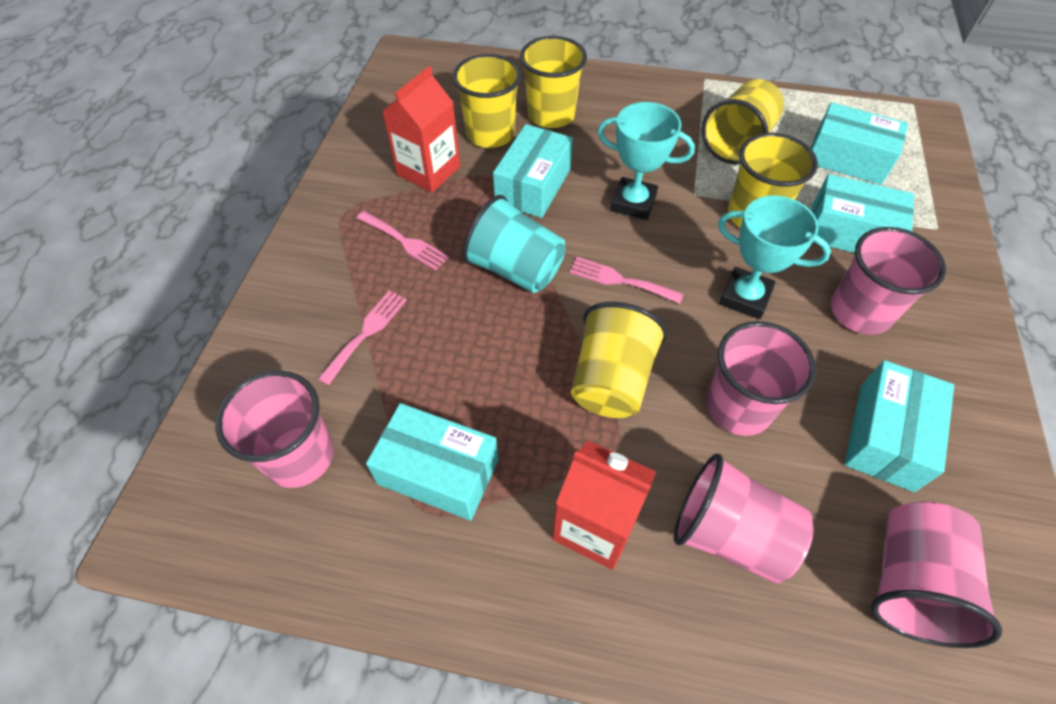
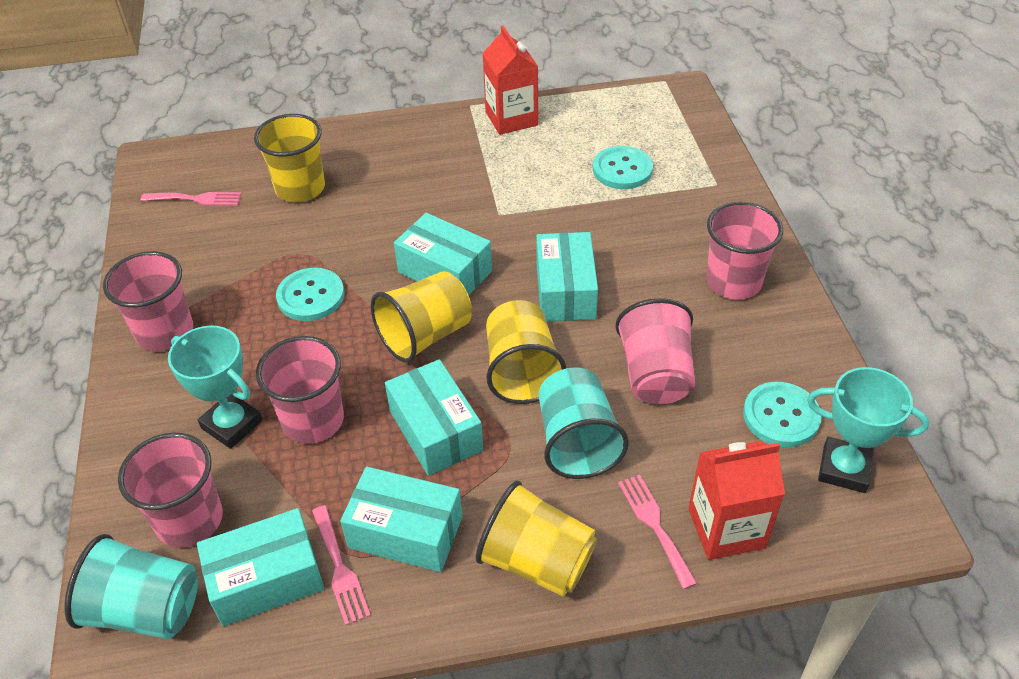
turquoise button: none = 0 -> [276,268,344,321] [593,146,653,189] [743,382,822,447] = 3
turquoise cup: [462,195,566,293] = 1 -> [64,534,198,639] [538,367,629,479] = 2
yellow cup: [453,54,521,148] [520,36,587,128] [571,302,667,418] [702,79,784,164] [728,133,818,227] = 5 -> [254,114,325,202] [371,271,472,363] [476,480,597,597] [486,300,566,404] = 4

